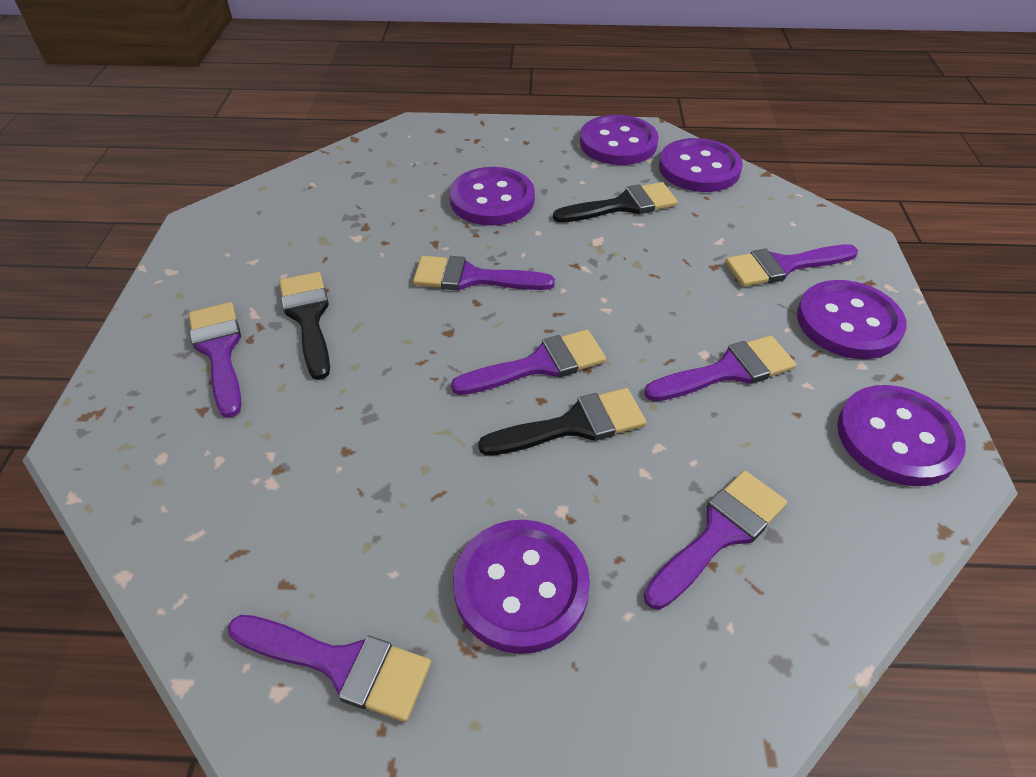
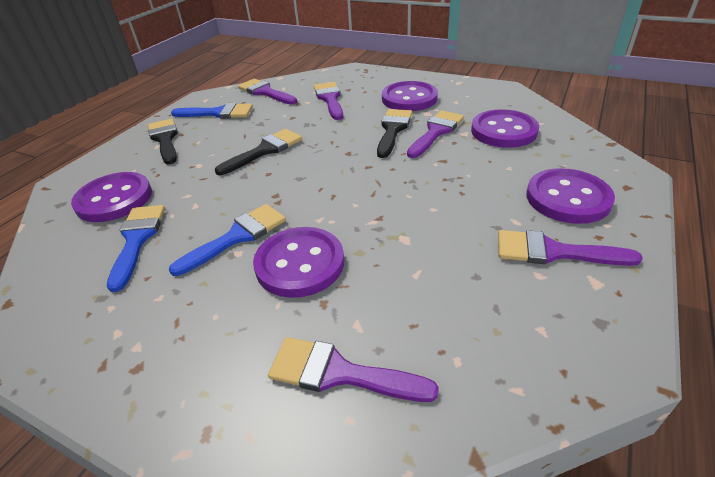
blue brush: none = 0 -> [107,205,165,292] [169,204,286,276] [171,103,253,119] = 3
purple brush: [189,302,242,418] [228,615,431,722] [413,256,555,291] [451,329,606,395] [644,335,796,401] [644,470,787,610] [725,244,858,287] = 7 -> [238,79,297,105] [268,337,439,402] [314,82,343,120] [407,110,464,158] [498,230,643,266] = 5
purple button: [449,167,535,226] [453,520,590,654] [580,115,659,165] [659,138,743,192] [797,280,907,359] [837,385,966,486] = 6 -> [71,172,152,222] [253,227,344,298] [382,81,438,111] [471,109,539,148] [526,168,615,224] = 5

